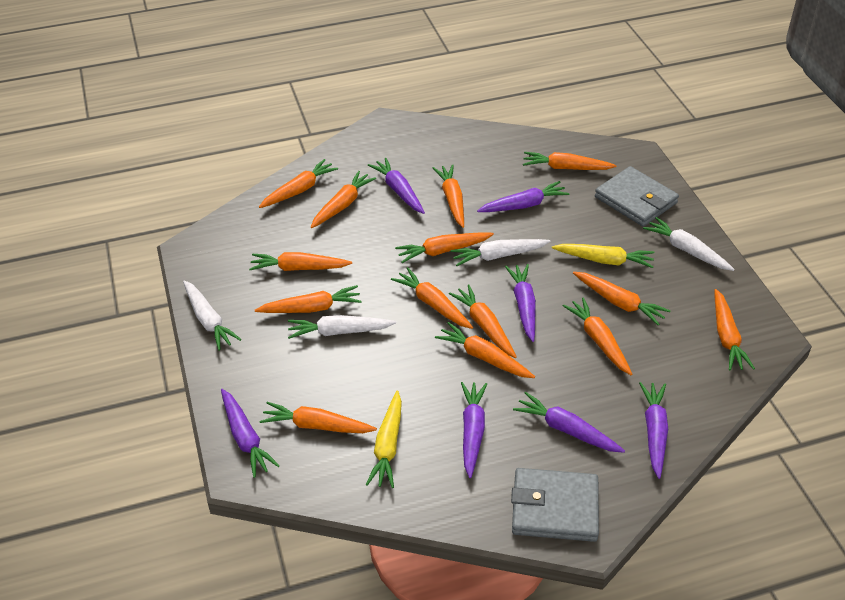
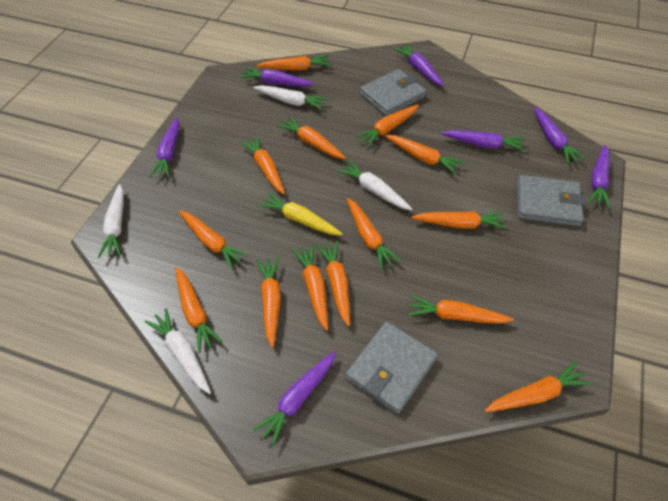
grey wallet: [511,468,599,542] [595,166,679,227] = 2 -> [345,321,438,414] [360,69,427,116] [517,175,585,227] = 3
yellow carrot: [366,390,402,488] [552,244,654,268] = 2 -> [258,192,343,235] = 1

